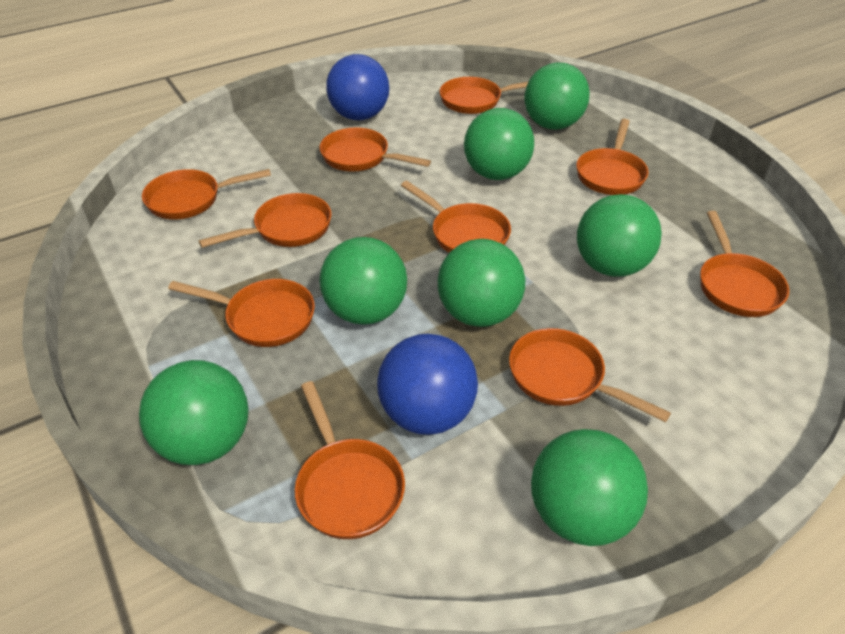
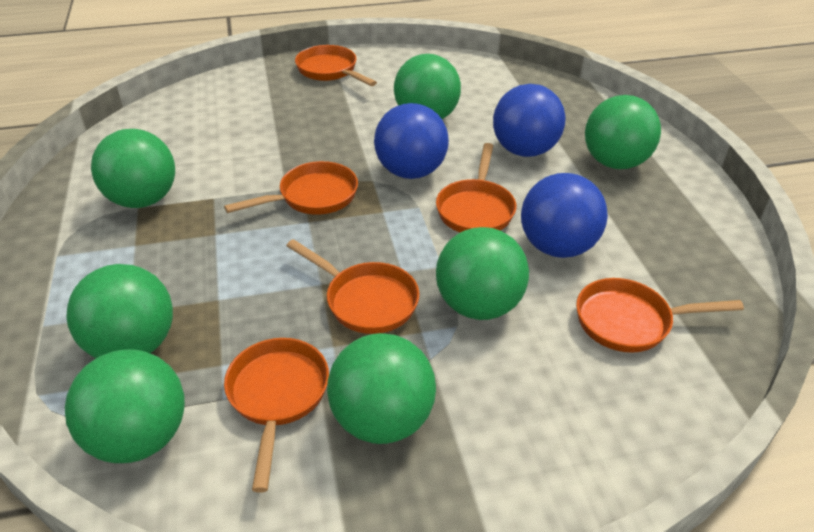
blue ball: [326,54,389,120] [377,334,478,435] = 2 -> [374,103,449,179] [493,84,566,157] [521,173,608,258] = 3
orange pan: [142,169,271,220] [168,279,315,347] [199,193,331,248] [295,381,405,539] [320,128,431,171] [401,181,511,253] [439,77,528,114] [509,328,671,423] [576,119,648,195] [700,211,789,317] = 10 -> [224,161,358,215] [224,338,329,492] [286,239,419,334] [295,45,377,86] [436,143,516,233] [576,278,744,353] = 6

